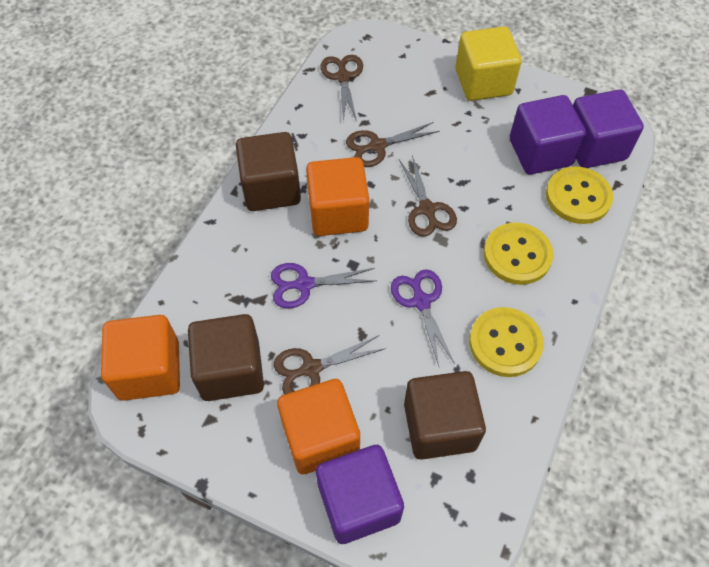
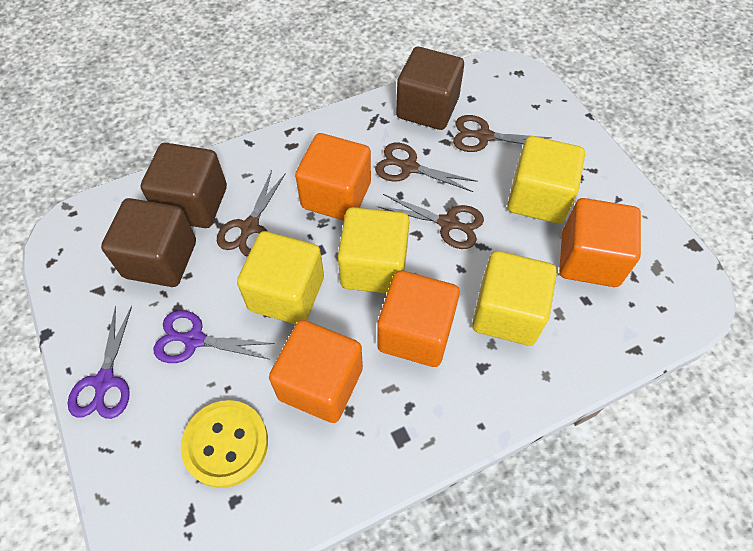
orange cube: [101,315,180,401] [277,379,360,474] [306,157,369,236] = 3 -> [269,320,363,423] [295,133,371,221] [377,270,460,367] [559,198,641,287] = 4
purple cube: [316,445,404,544] [510,95,586,175] [573,90,644,168] = 3 -> none = 0
yellow button: [469,307,544,377] [484,222,553,285] [546,167,613,224] = 3 -> [181,400,268,488] = 1
yellow cube: [456,26,522,101] = 1 -> [237,231,324,324] [338,207,410,293] [472,251,557,346] [507,136,585,224] = 4

